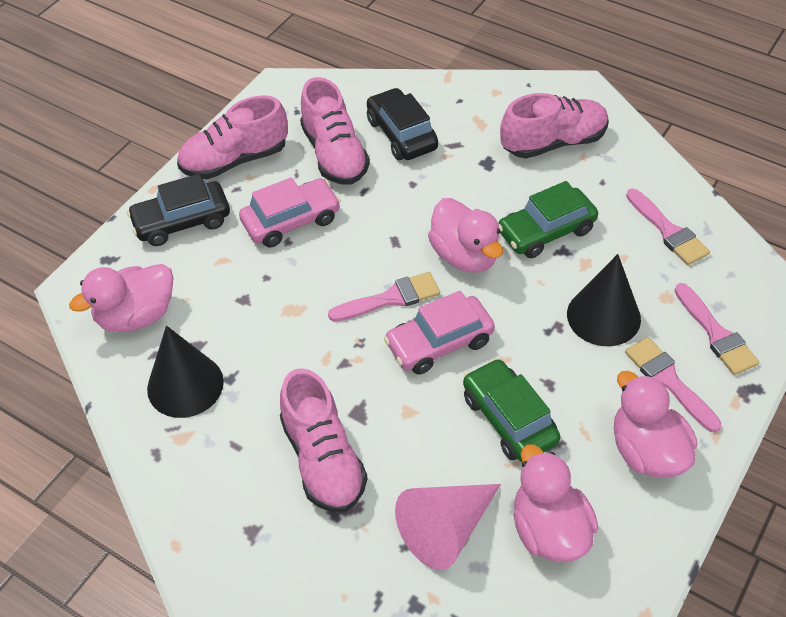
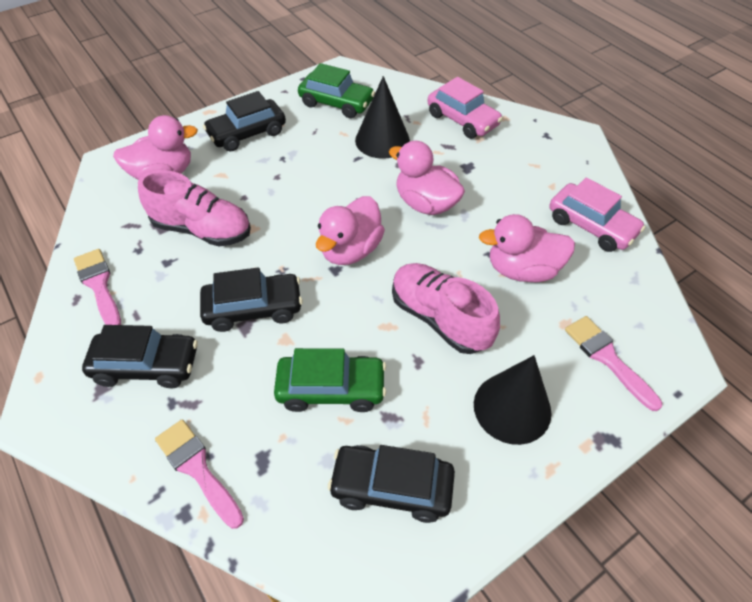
black car: [127,174,230,246] [367,88,438,160] = 2 -> [82,325,198,388] [200,268,303,332] [203,91,286,152] [328,445,455,523] = 4
pink brush: [328,272,440,322] [625,337,721,432] [626,189,710,265] [674,283,759,375] = 4 -> [74,249,121,325] [155,419,244,529] [565,316,662,411] = 3
pink cone: [395,484,501,570] = 1 -> none = 0
pink shoe: [177,95,288,179] [280,368,367,513] [300,77,370,185] [500,93,609,159] = 4 -> [138,170,251,247] [392,263,500,354] = 2

